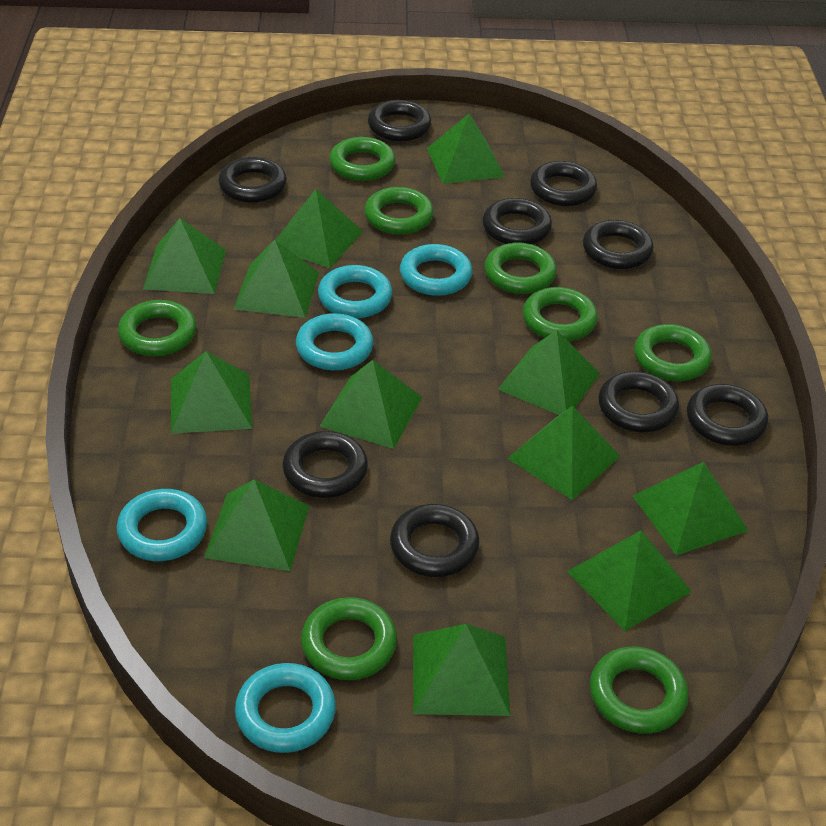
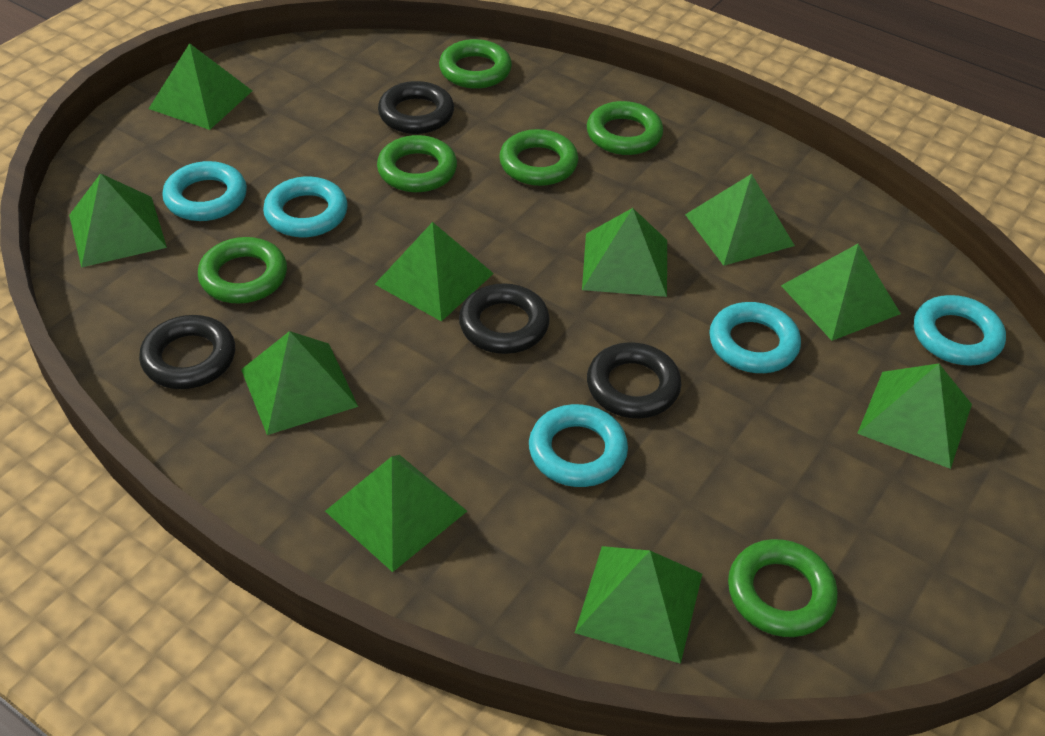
black ring: [219,157,287,203] [283,431,368,498] [368,100,431,142] [390,504,480,577] [482,198,552,244] [530,161,597,206] [583,220,654,269] [598,371,679,432] [687,384,768,446] = 9 -> [139,315,235,389] [378,81,454,134] [459,283,550,354] [587,342,681,418] = 4
green pyramid: [143,218,226,294] [171,351,252,434] [204,479,309,571] [234,239,319,318] [275,189,363,268] [319,360,422,449] [413,624,510,716] [427,114,505,184] [497,330,600,415] [507,406,620,500] [567,530,692,631] [633,462,749,555] = 12 -> [69,173,167,268] [149,43,252,130] [241,331,358,435] [325,455,467,572] [375,222,494,322] [575,546,702,664] [582,208,667,297] [685,174,795,266] [781,244,901,341] [857,363,972,469] = 10
green ring: [118,300,196,356] [301,597,397,680] [329,137,396,181] [364,187,434,234] [484,243,557,294] [523,287,598,341] [590,647,688,734] [634,324,712,381] = 8 -> [198,237,287,304] [377,135,457,192] [439,39,512,89] [499,129,578,186] [587,101,663,155] [728,539,838,637] = 6

